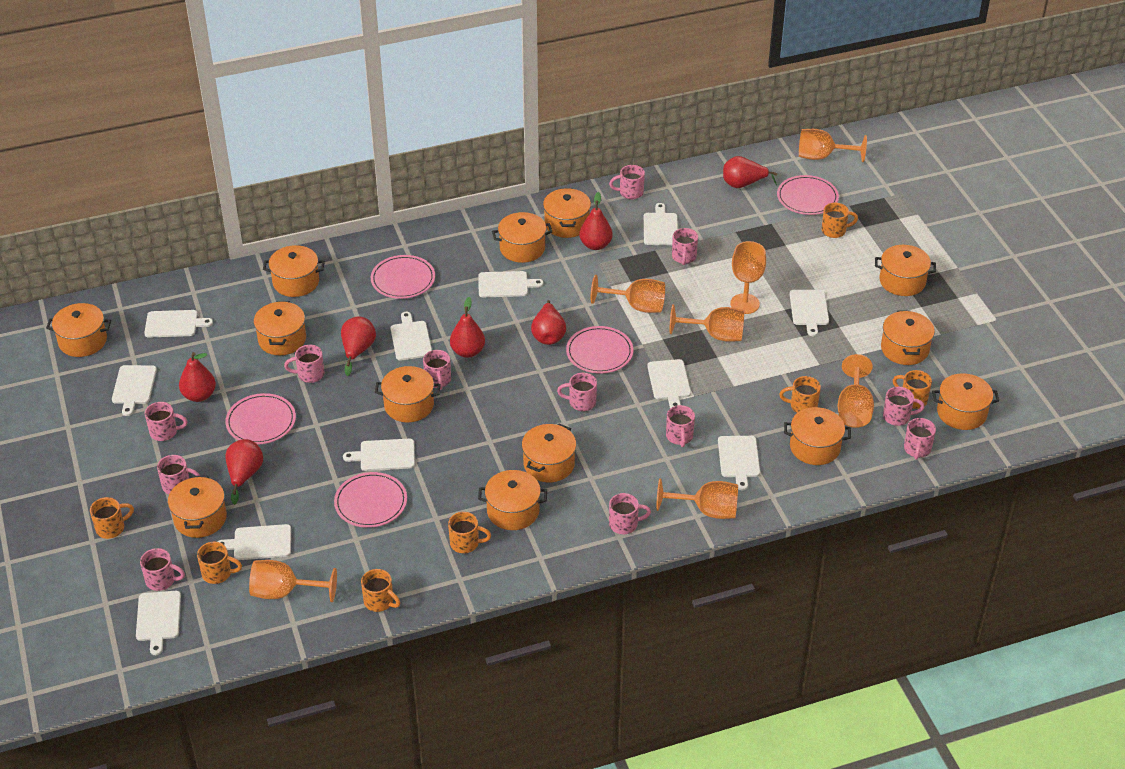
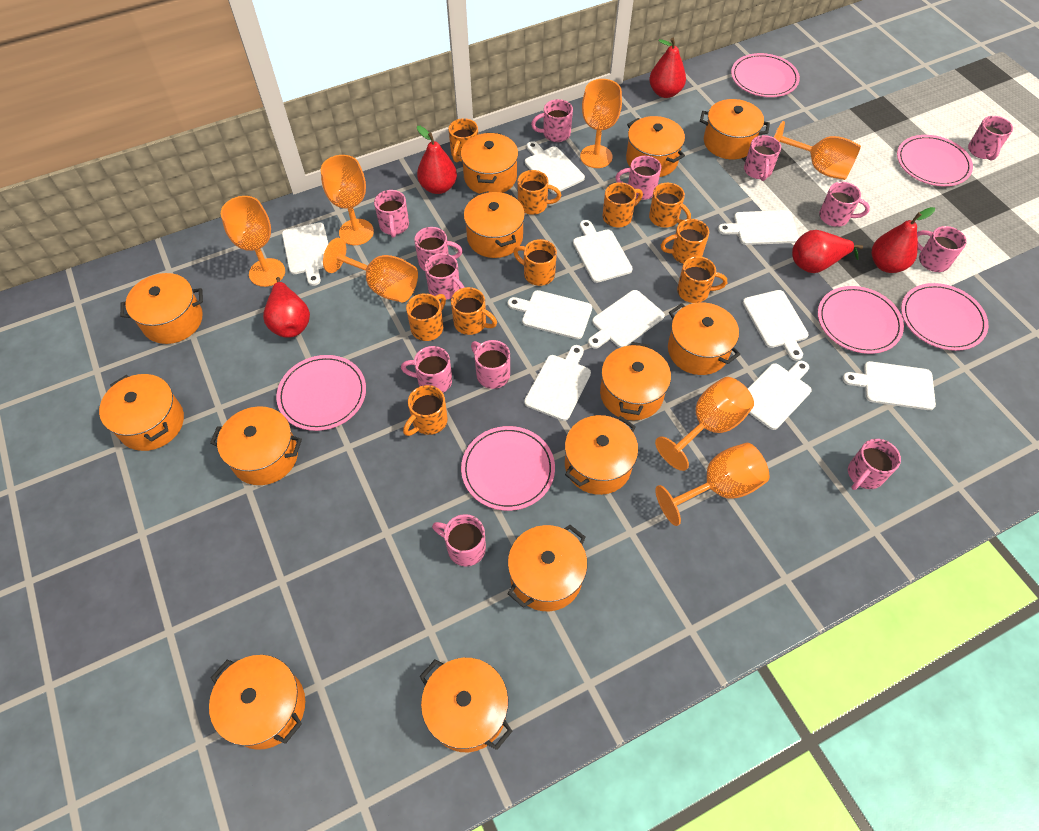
orange mug: [90,497,134,539] [197,542,242,584] [361,569,400,612] [448,512,491,553] [779,376,821,413] [822,203,858,238] [893,370,932,409] = 7 -> [403,385,447,436] [406,293,446,341] [448,118,478,163] [451,287,497,335] [513,239,557,286] [517,170,561,215] [603,182,643,227] [649,183,691,228] [661,219,709,264] [677,256,727,303] = 10
pink mug: [140,548,185,591] [145,402,188,441] [157,455,200,494] [284,345,324,383] [423,350,451,390] [557,373,597,411] [609,165,645,199] [609,493,651,534] [666,405,695,447] [672,228,698,265] [883,387,925,426] [904,418,936,460] = 12 -> [374,190,409,238] [401,346,452,393] [414,227,463,271] [425,253,465,300] [432,514,486,566] [471,340,510,389] [531,99,573,142] [615,156,661,200] [744,135,781,181] [819,182,870,227] [848,439,901,490] [917,226,967,272] [968,116,1013,161] = 13
pink plate: [225,393,296,445] [334,472,407,528] [371,255,435,299] [566,326,633,374] [777,175,839,215] = 5 -> [276,355,366,431] [461,426,555,511] [731,53,800,97] [818,286,904,354] [897,135,973,186] [901,283,988,351] = 6
red pear: [179,352,216,402] [225,439,263,505] [341,316,376,376] [450,297,485,358] [531,300,566,345] [579,192,613,250] [723,156,777,188] = 7 -> [263,277,310,338] [417,126,457,194] [649,38,686,98] [792,230,863,273] [872,207,935,273] = 5
white cutting board: [112,365,157,416] [136,591,181,655] [144,310,213,338] [217,524,291,560] [343,439,415,471] [390,312,432,361] [478,271,544,297] [644,203,678,245] [647,359,691,408] [718,436,760,490] [790,290,829,336] = 11 -> [282,223,328,286] [508,290,592,339] [524,345,591,421] [525,141,585,194] [573,220,633,283] [588,290,665,349] [718,210,799,245] [743,290,809,361] [747,361,811,430] [842,361,936,410] = 10

